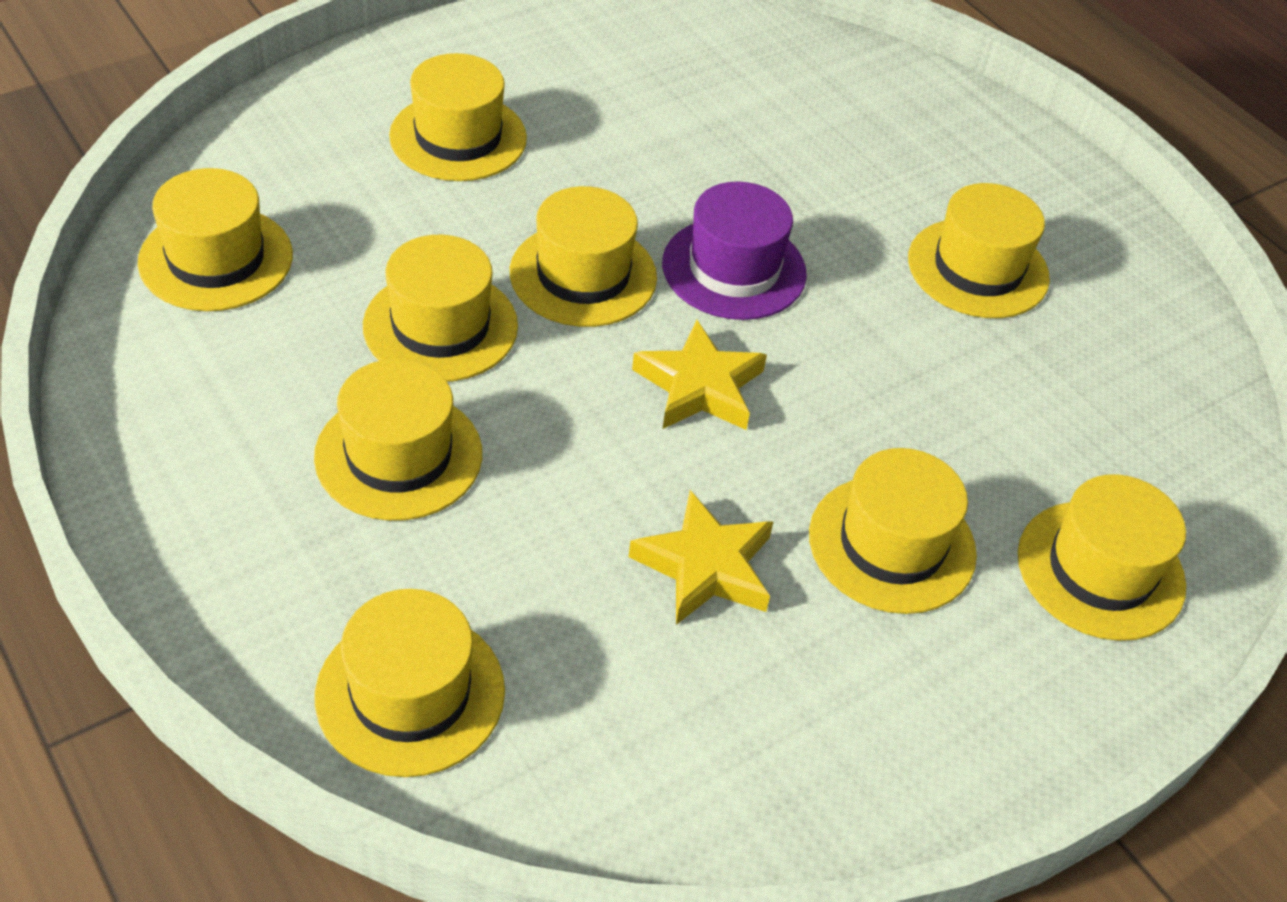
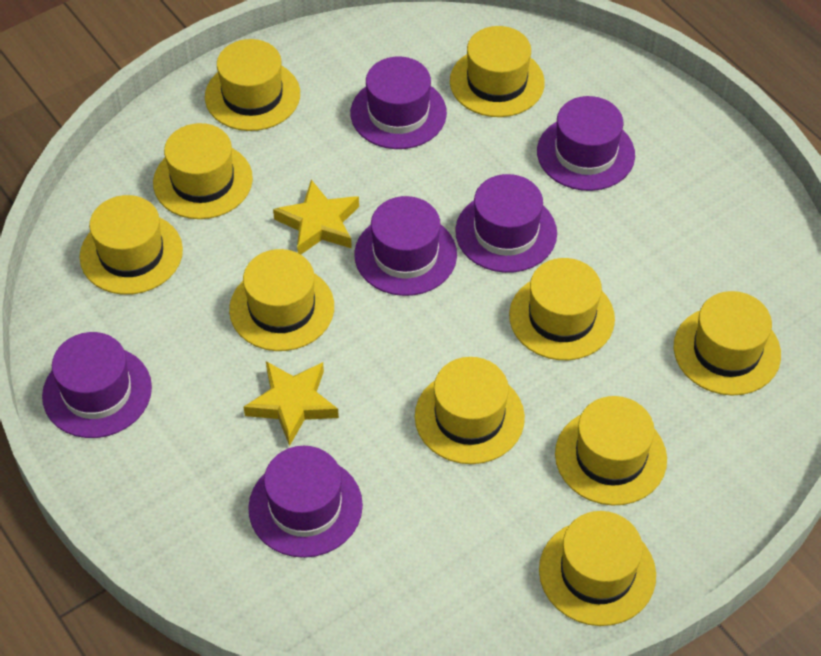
purple hat: [662,182,807,320] = 1 -> [42,332,152,438] [248,446,363,558] [351,57,447,149] [354,196,457,296] [455,174,557,273] [537,96,635,191] = 6
yellow hat: [138,168,293,311] [314,359,482,521] [315,589,505,777] [363,235,518,382] [389,53,527,181] [510,186,657,327] [809,448,977,614] [908,183,1050,318] [1018,474,1186,641] = 9 -> [80,195,183,295] [153,123,253,219] [205,39,300,131] [229,249,334,351] [415,357,525,464] [450,26,545,117] [509,258,615,360] [539,511,656,626] [555,396,667,506] [674,291,781,396] = 10

